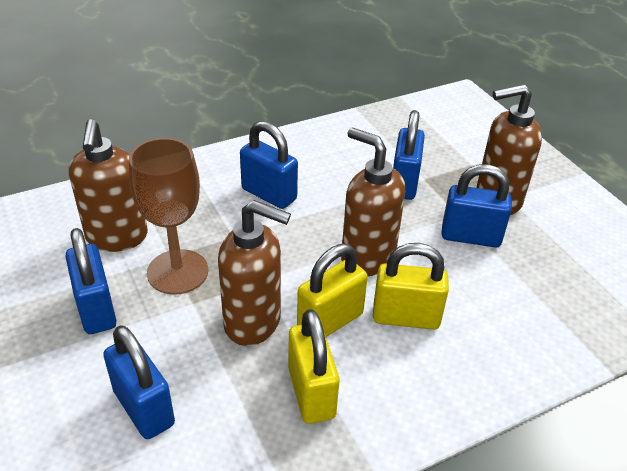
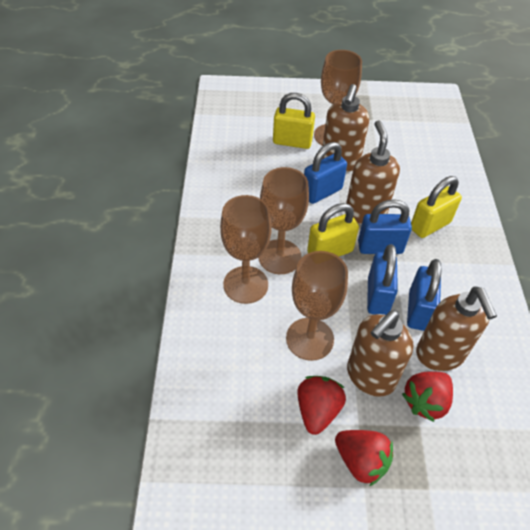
blue padlock: [65,228,117,334] [103,325,175,439] [240,121,298,209] [393,110,425,200] [442,164,512,247] = 5 -> [304,142,347,204] [358,199,412,254] [367,244,398,315] [407,259,441,331] = 4
brown goblet: [129,138,208,295] = 1 -> [220,195,272,304] [258,167,309,274] [286,251,348,361] [314,50,362,146] = 4
red strawberry: none = 0 -> [297,376,346,435] [335,430,393,486] [402,371,453,422] = 3

